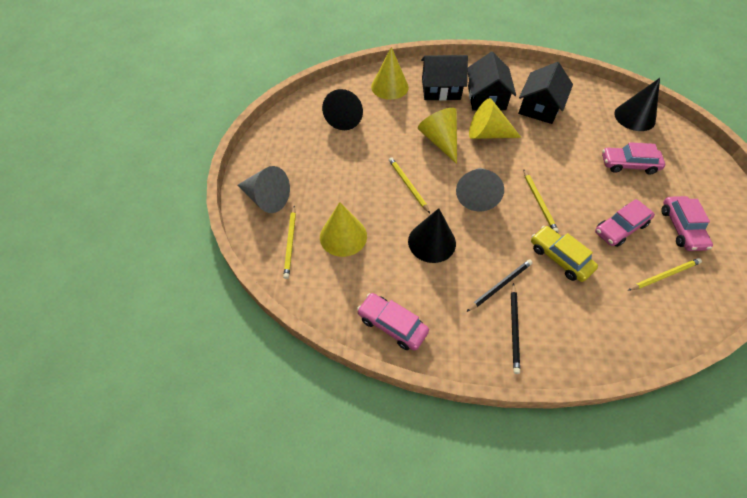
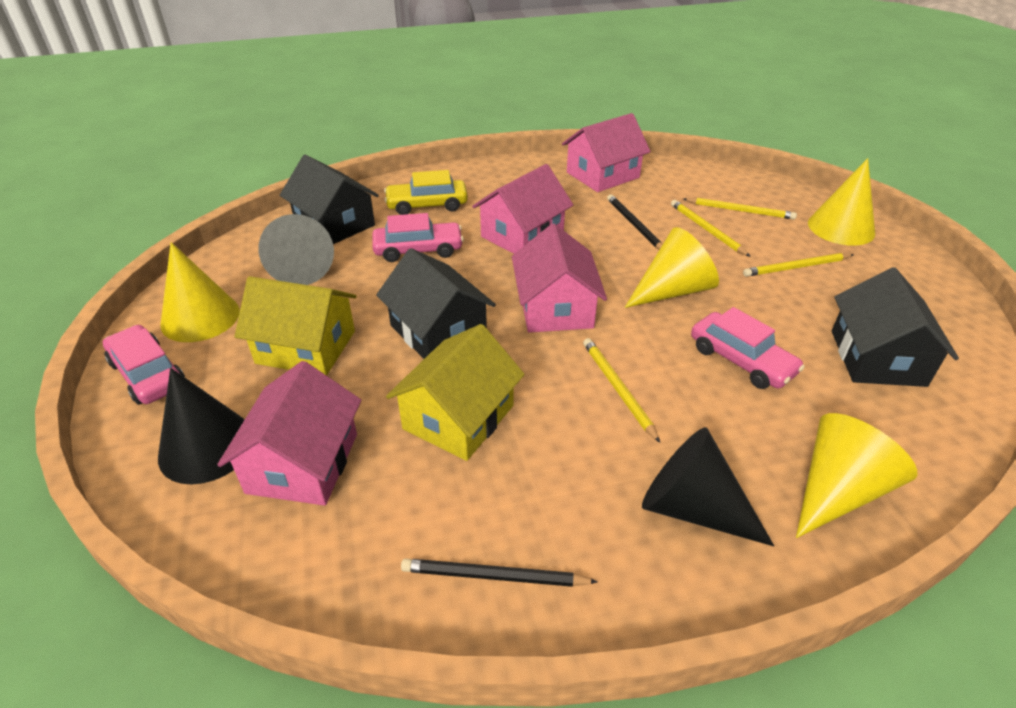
black cone: [322,89,363,130] [408,208,456,263] [614,78,660,131] = 3 -> [158,368,245,484] [642,427,774,546] = 2
grey cone: [238,166,290,213] [456,168,504,211] = 2 -> [258,214,334,285] = 1
pink car: [357,293,429,351] [595,199,655,247] [602,142,665,175] [661,196,713,251] = 4 -> [103,325,185,405] [372,213,464,262] [691,307,805,389] = 3
pink house: none = 0 -> [217,361,361,506] [472,164,573,254] [512,224,607,333] [562,113,651,192] = 4
yellow house: none = 0 -> [235,276,357,376] [386,324,525,461] = 2

